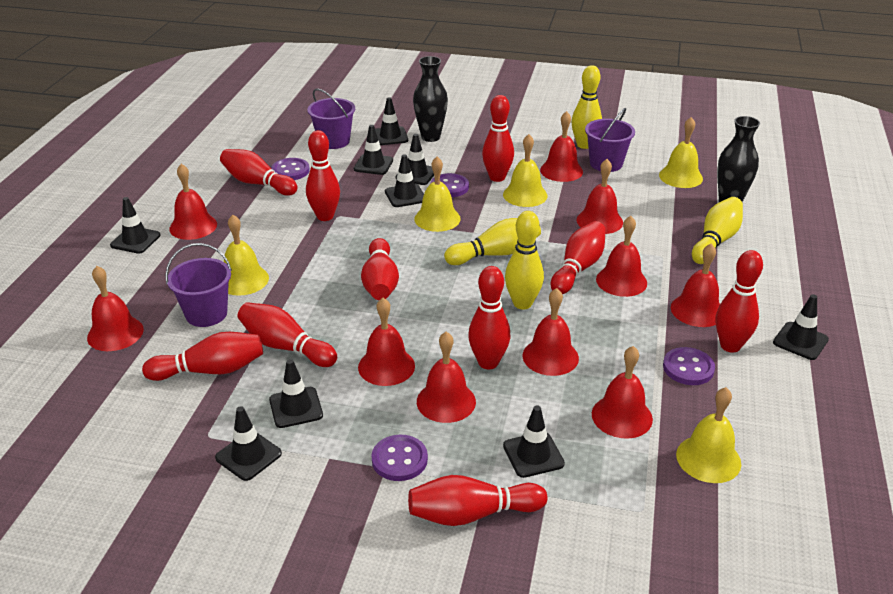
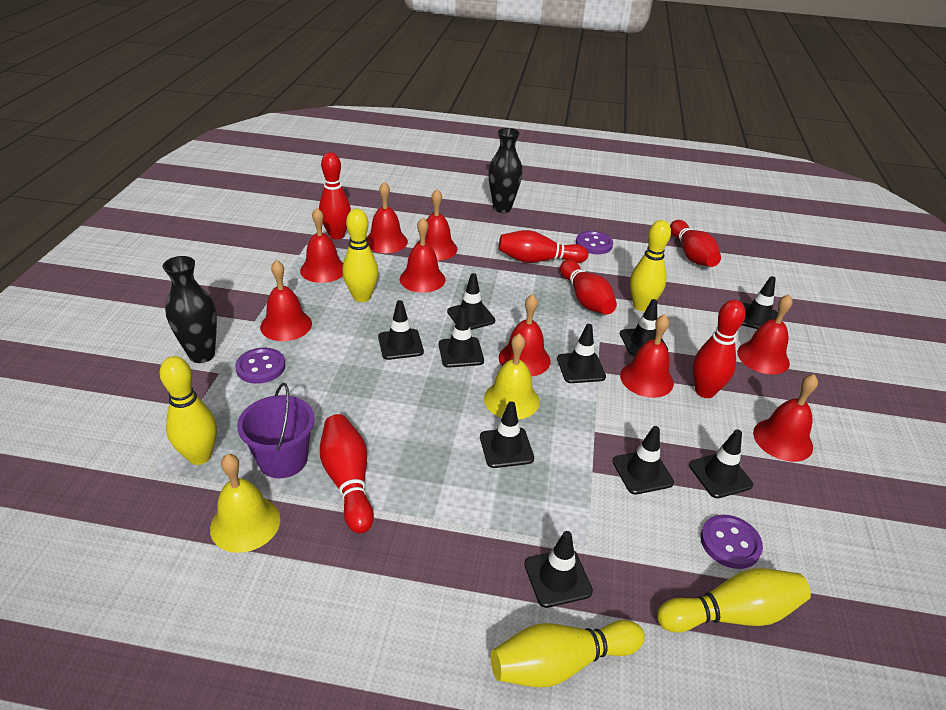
black traffic cone: [110,197,161,254] [215,406,282,481] [269,359,323,428] [354,125,393,175] [375,97,408,145] [385,154,424,207] [396,134,434,185] [503,406,565,478] [773,295,829,360] = 9 -> [378,300,424,360] [439,308,484,368] [447,273,495,330] [480,401,534,468] [524,531,593,608] [557,324,606,383] [613,426,674,495] [620,299,668,356] [689,429,753,498] [742,276,778,329] = 10
purple bucket: [165,243,232,327] [307,89,355,149] [585,108,635,172] = 3 -> [237,383,315,478] = 1
purple button: [271,158,310,180] [371,435,428,481] [430,173,469,197] [663,347,715,385] = 4 -> [235,348,285,384] [576,231,613,254] [701,515,763,569] = 3
red bell: [87,266,144,351] [169,164,217,240] [358,298,415,386] [417,332,476,423] [522,288,579,376] [540,111,583,182] [577,159,623,234] [592,346,653,439] [596,216,647,297] [671,244,720,327] = 10 -> [260,260,312,341] [300,208,343,283] [367,182,408,253] [400,217,445,293] [418,189,457,261] [499,294,551,376] [620,314,674,398] [737,294,792,375] [753,374,818,462] = 9
red bowling pin: [142,332,263,381] [220,149,297,196] [237,302,337,367] [306,130,340,221] [361,238,399,300] [408,475,547,526] [468,266,511,369] [482,95,514,182] [551,221,606,294] [716,250,763,352] = 10 -> [319,152,351,239] [320,414,374,533] [499,230,588,263] [560,260,617,315] [670,220,721,267] [693,300,746,398] = 6
yellow bell: [224,215,269,296] [414,157,461,232] [503,134,548,207] [659,117,703,188] [676,387,741,483] = 5 -> [210,454,280,553] [484,333,540,420] = 2
yellow bowling pin: [444,218,541,265] [505,211,544,309] [571,65,602,149] [692,197,743,264] = 4 -> [159,356,217,465] [342,209,378,302] [491,620,645,687] [630,220,671,311] [657,568,811,633] = 5

